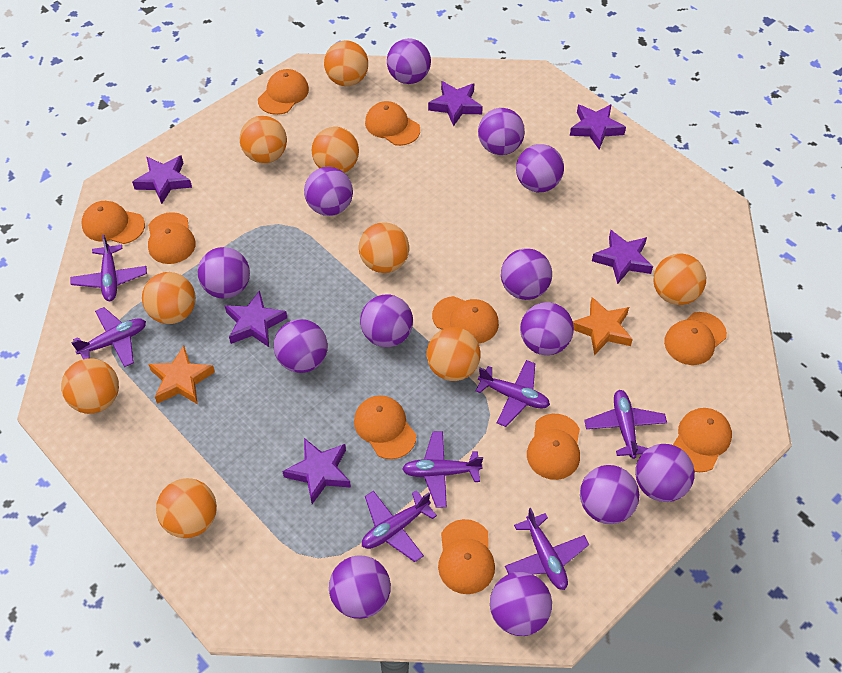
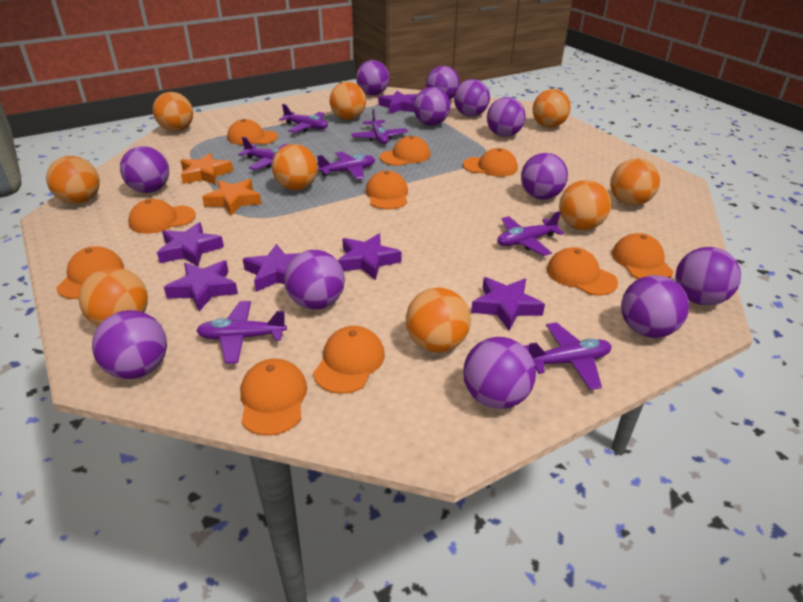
purple ball: [198,247,250,299] [274,319,328,373] [304,167,353,216] [329,555,391,619] [360,295,413,347] [387,38,431,84] [478,108,525,155] [490,572,552,636] [501,248,552,300] [516,144,564,192] [520,302,574,355] [580,465,639,524] [635,444,695,502] = 13 -> [92,310,167,379] [120,146,169,193] [284,250,345,310] [356,60,389,95] [413,87,450,126] [426,66,460,100] [454,79,490,117] [463,337,536,409] [487,97,526,137] [521,153,568,200] [621,275,689,338] [675,247,741,306] = 12

